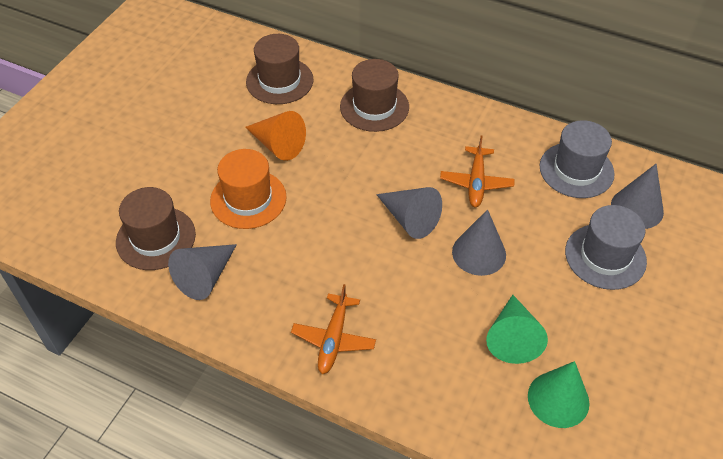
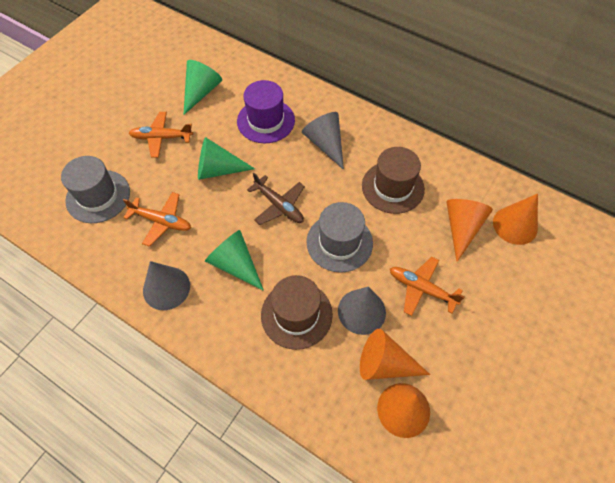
brown hat: [116,187,196,270] [246,34,313,104] [340,59,409,132] = 3 -> [261,275,333,350] [362,147,425,214] = 2
brown plane: none = 0 -> [247,173,305,225] = 1
green cone: [486,295,548,364] [528,361,590,428] = 2 -> [183,60,222,115] [198,137,255,180] [205,230,264,291] = 3
grey cone: [168,244,237,300] [376,187,442,239] [452,209,506,276] [611,164,664,229] = 4 -> [143,261,190,310] [302,112,344,170] [338,287,386,335] = 3
orange cone: [245,111,306,161] = 1 -> [360,329,430,380] [377,383,430,438] [446,199,493,262] [493,194,538,245] = 4
orange hat: [210,149,287,229] = 1 -> none = 0
orange plane: [291,284,376,374] [440,135,515,207] = 2 -> [123,192,191,247] [129,112,193,158] [390,257,464,316] = 3
purple hat: none = 0 -> [237,80,295,143] = 1

